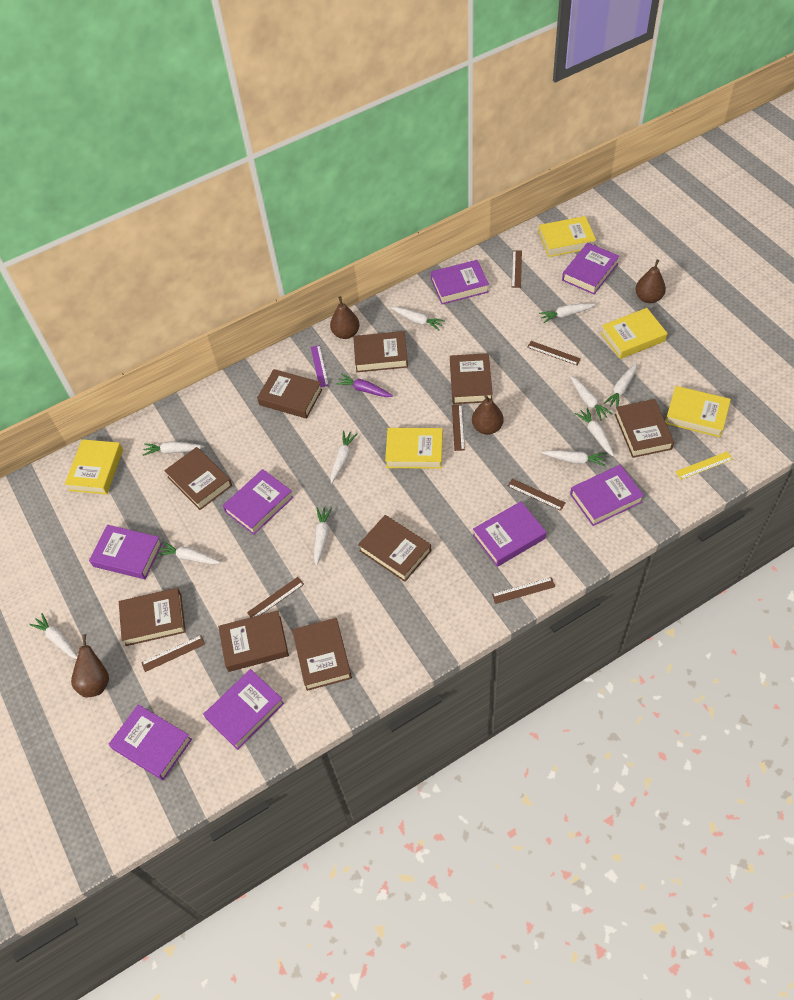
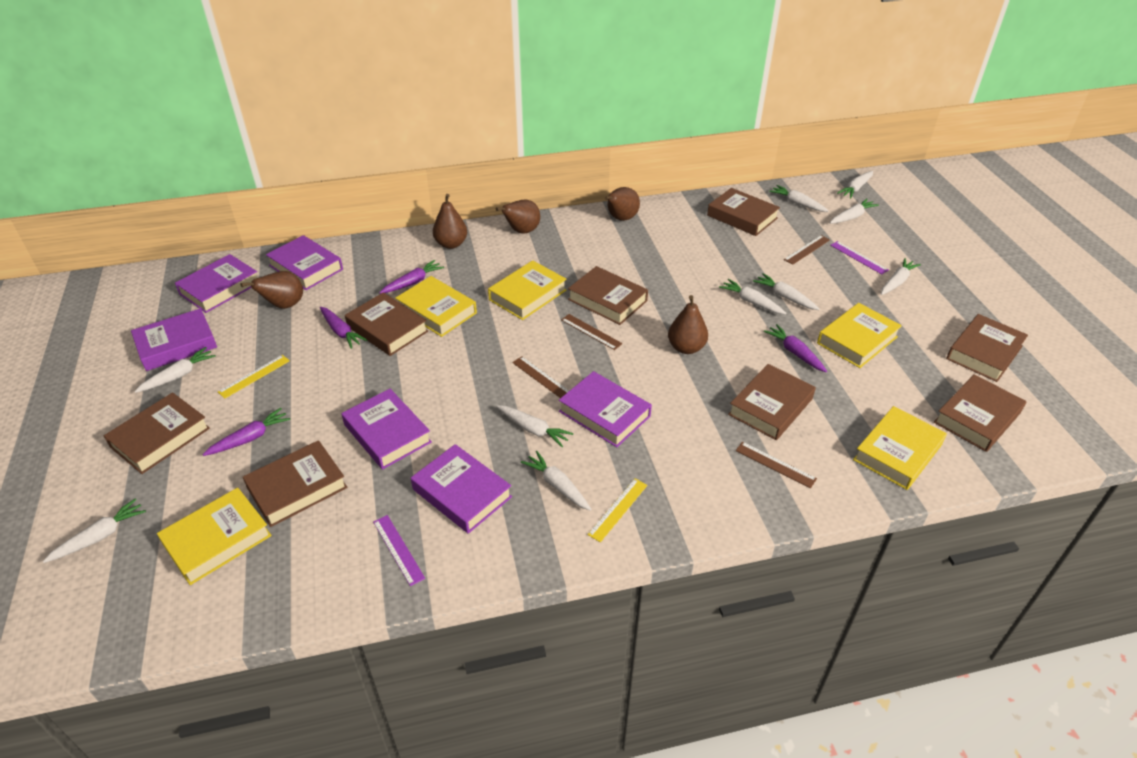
brown book: [119,588,186,646] [164,447,232,510] [218,610,289,672] [257,369,322,419] [292,618,352,691] [353,331,408,372] [358,515,432,582] [450,353,493,404] [615,399,674,458] = 9 -> [104,392,210,474] [243,440,348,527] [345,292,428,356] [568,266,648,325] [707,188,780,236] [728,364,816,440] [934,374,1026,452] [946,314,1028,382] = 8
brown pear: [71,634,109,697] [330,296,360,339] [472,395,503,435] [635,260,666,303] = 4 -> [240,271,303,309] [433,194,467,249] [496,200,540,234] [605,187,640,221] [668,295,708,354] = 5
brown ruler: [141,635,205,672] [247,577,304,617] [452,404,465,451] [492,577,555,604] [507,479,565,511] [512,250,522,288] [527,341,581,365] = 7 -> [512,356,569,398] [561,314,622,350] [736,442,817,488] [784,235,830,265] = 4
purple book: [89,525,162,579] [109,704,192,780] [203,669,284,750] [223,469,294,535] [431,260,489,304] [473,501,546,567] [562,243,620,294] [570,465,644,526] = 8 -> [131,308,217,371] [175,254,257,313] [266,235,343,290] [341,389,432,470] [411,444,512,534] [559,371,652,447] = 6
purple carrot: [336,374,393,397] = 1 -> [202,408,290,456] [320,307,367,349] [379,260,444,294] [764,324,827,372] = 4
purple ruler: [311,345,329,387] = 1 -> [373,515,425,586] [830,241,888,274] = 2
white carrot: [29,613,78,659] [143,441,205,456] [157,542,221,564] [314,507,332,565] [330,431,357,483] [391,307,445,330] [539,303,596,323] [541,450,607,466] [570,376,613,421] [575,408,614,457] [604,364,636,407] = 11 -> [43,498,146,563] [134,347,216,393] [496,405,573,447] [521,451,592,511] [719,279,787,314] [753,273,819,310] [769,185,829,212] [830,199,879,224] [837,171,873,199] [881,258,921,295] = 10
yellow ruler: [675,452,733,480] = 1 -> [218,355,290,399] [588,479,648,542] = 2

